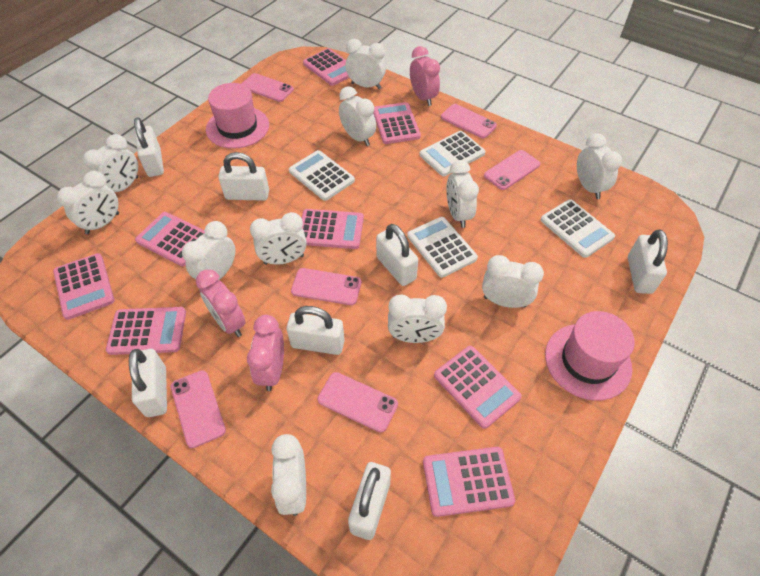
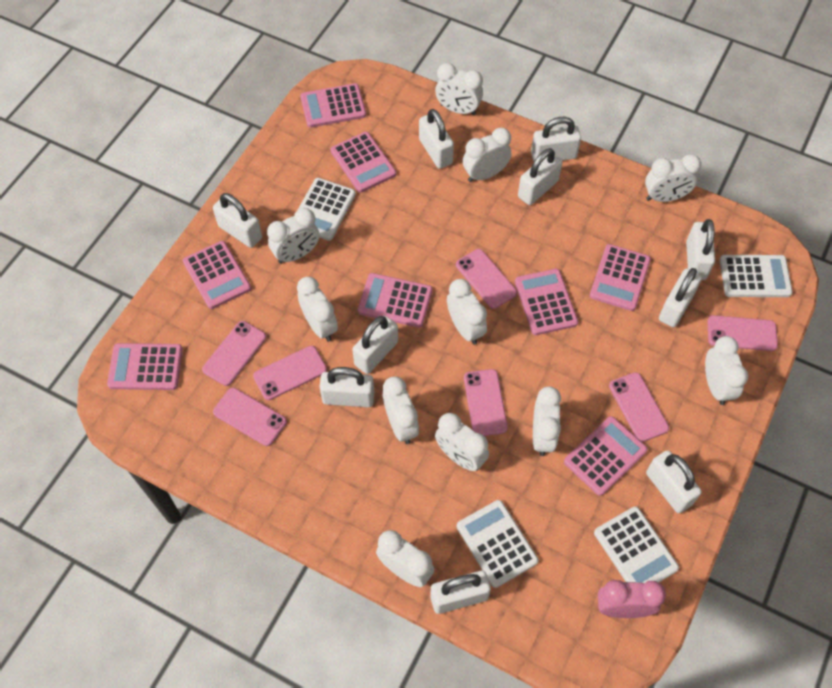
pink clock: [196,269,246,337] [247,315,284,391] [410,46,440,106] = 3 -> [598,580,666,618] = 1
pink hat: [206,83,269,149] [545,311,635,401] = 2 -> none = 0
pink phone: [171,370,226,448] [242,73,294,102] [291,268,361,305] [318,372,398,433] [441,104,497,139] [484,150,540,190] = 6 -> [202,321,266,386] [213,388,287,446] [253,346,327,400] [456,249,517,309] [464,369,508,436] [609,372,669,442] [707,315,778,351] = 7
white padlock: [129,349,167,417] [134,118,164,177] [218,152,269,201] [286,306,345,355] [348,462,391,540] [376,224,418,286] [628,230,668,294] = 7 -> [213,193,262,248] [320,367,375,407] [352,316,398,374] [419,109,454,169] [430,571,491,614] [518,148,562,205] [531,117,581,161] [646,450,702,513] [659,268,702,327] [686,219,715,280] = 10

